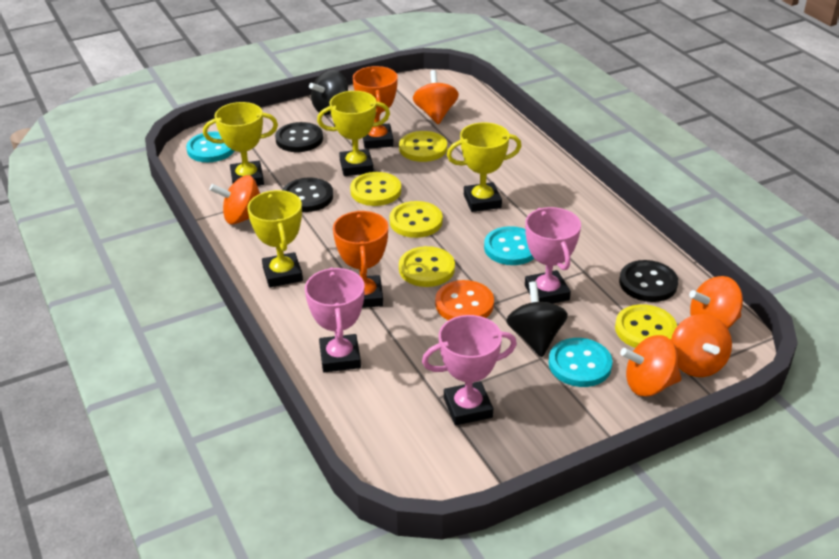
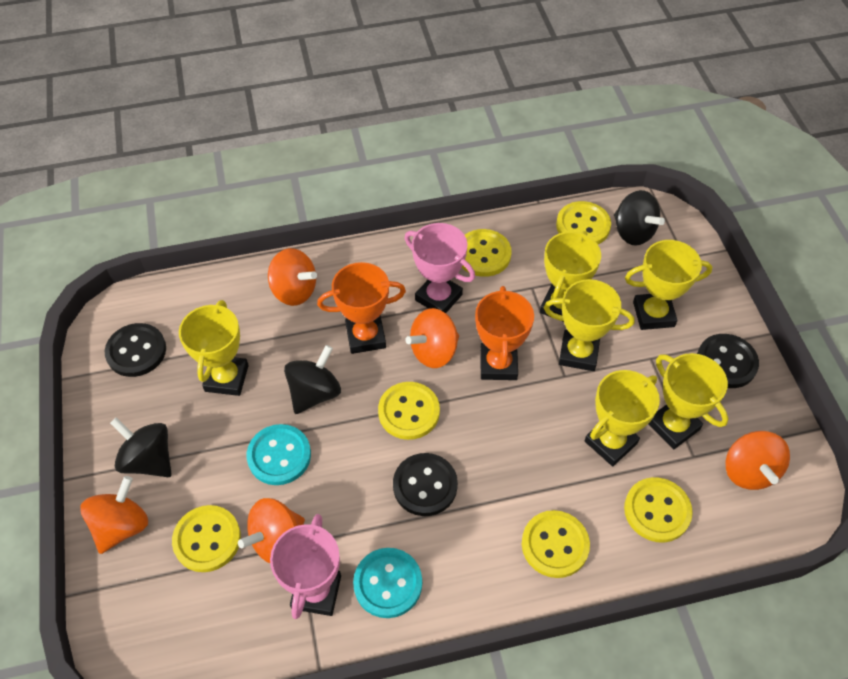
black spinning top: [309,70,348,115] [506,281,568,357] = 2 -> [110,417,172,477] [284,345,341,414] [614,190,665,246] = 3
orange button: [435,280,494,320] = 1 -> none = 0
pink trophy: [305,267,364,372] [422,315,517,425] [525,207,581,304] = 3 -> [270,514,341,619] [404,223,475,313] = 2
turquoise button: [186,132,234,162] [484,226,534,265] [549,338,613,387] = 3 -> [247,424,311,485] [353,548,422,618] = 2
yellow button: [350,172,401,206] [390,201,443,238] [399,131,447,162] [399,246,455,287] [615,304,677,348] = 5 -> [172,505,241,572] [378,382,440,440] [462,229,512,277] [522,510,590,578] [556,201,611,244] [624,477,693,543] = 6
yellow trophy: [203,102,278,186] [247,190,303,287] [317,91,390,176] [447,122,522,212] = 4 -> [179,300,249,396] [540,231,601,322] [544,279,635,371] [585,370,660,466] [625,240,712,330] [649,353,728,449] = 6

